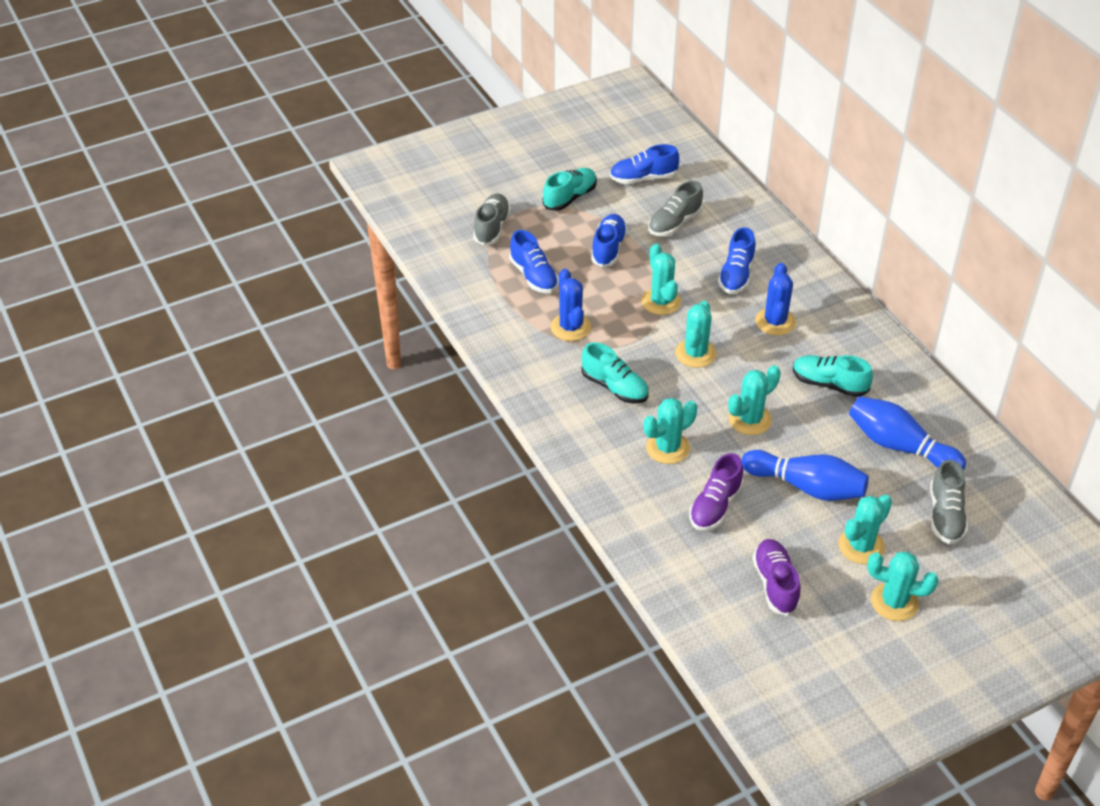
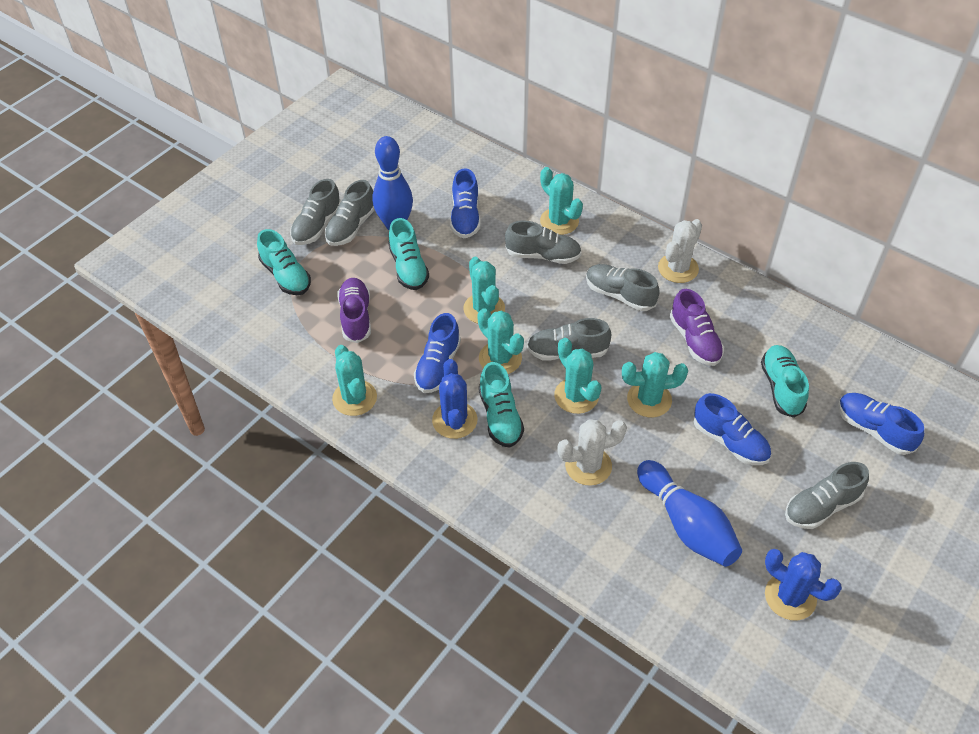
grey shoe: [473,194,511,246] [648,181,703,236] [930,460,968,544] = 3 -> [290,179,341,245] [324,180,375,246] [505,221,582,264] [527,318,611,360] [586,264,660,311] [785,462,869,529] = 6
turquoise shoe: [542,168,597,211] [581,342,649,404] [793,355,873,397] = 3 -> [257,229,311,295] [388,218,429,290] [479,362,524,448] [761,345,809,418] = 4
white cactus: none = 0 -> [557,419,627,486] [658,219,702,283] = 2

